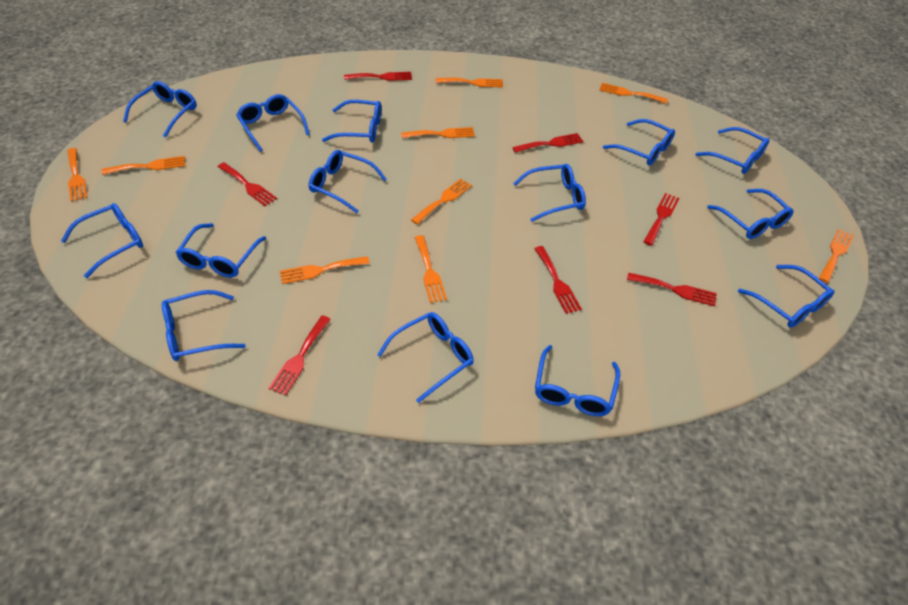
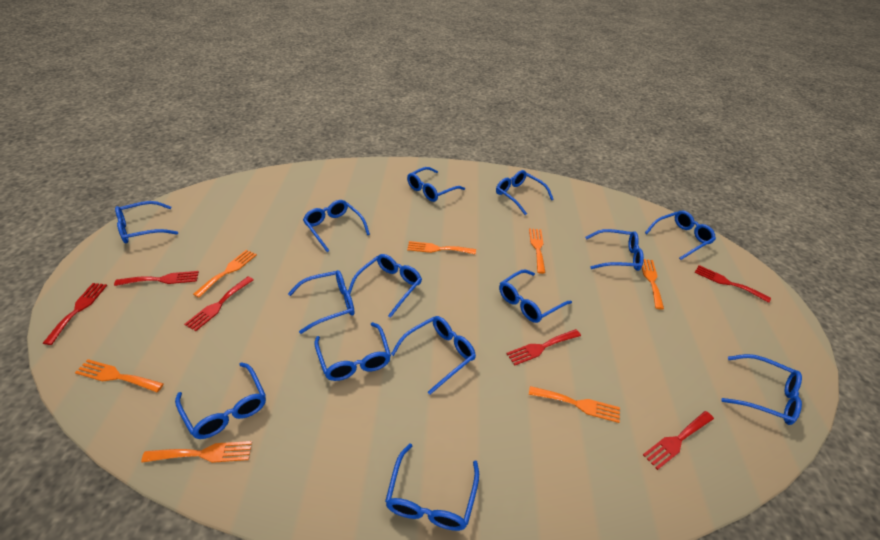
orange fork: [67,148,88,201] [101,156,185,175] [280,256,370,284] [401,127,475,138] [411,178,472,224] [415,235,447,303] [436,78,503,87] [599,83,668,104] [819,229,854,283] = 9 -> [75,359,164,392] [141,441,252,463] [193,250,257,298] [407,241,476,255] [529,229,545,274] [529,386,620,423] [642,259,664,310] = 7
red fork: [218,162,277,206] [269,315,331,396] [344,72,412,81] [512,133,583,153] [534,246,582,314] [627,272,717,306] [643,193,679,246] = 7 -> [43,283,107,345] [114,271,199,286] [184,277,254,331] [506,329,581,365] [643,411,714,470] [695,265,771,303] = 6

